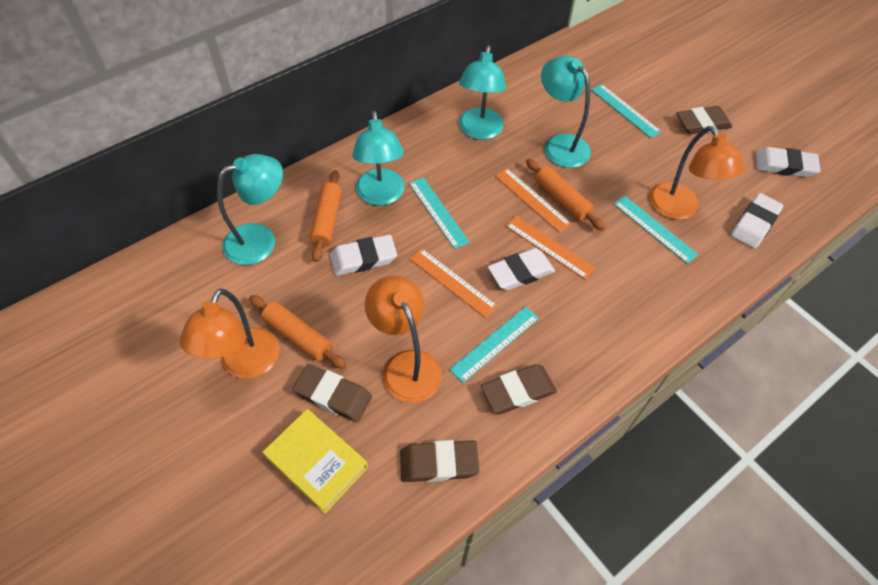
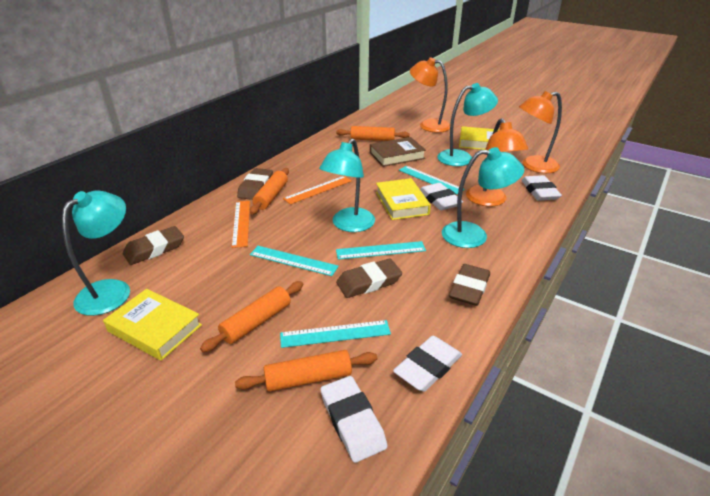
brown book: none = 0 -> [370,137,426,167] = 1
orange rolling pin: [249,295,347,369] [310,170,342,262] [526,159,605,231] = 3 -> [200,281,303,352] [235,350,377,392] [250,168,289,215] [336,126,410,141] = 4
orange ruler: [410,248,498,318] [495,168,571,233] [506,216,596,280] = 3 -> [232,201,250,248] [283,176,352,205] = 2
yellow book: [262,409,368,514] = 1 -> [103,289,202,361] [376,178,431,220] [459,126,505,152] = 3

